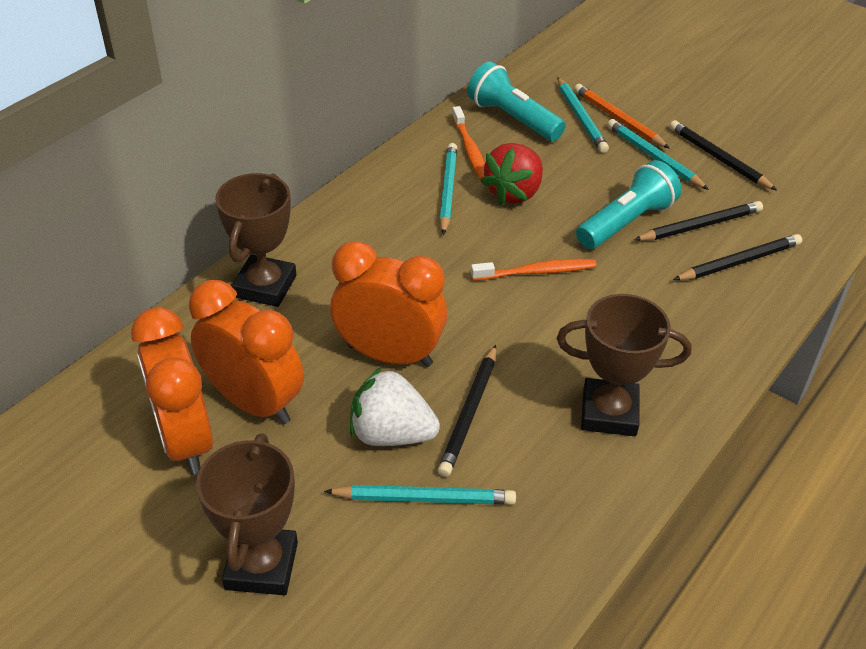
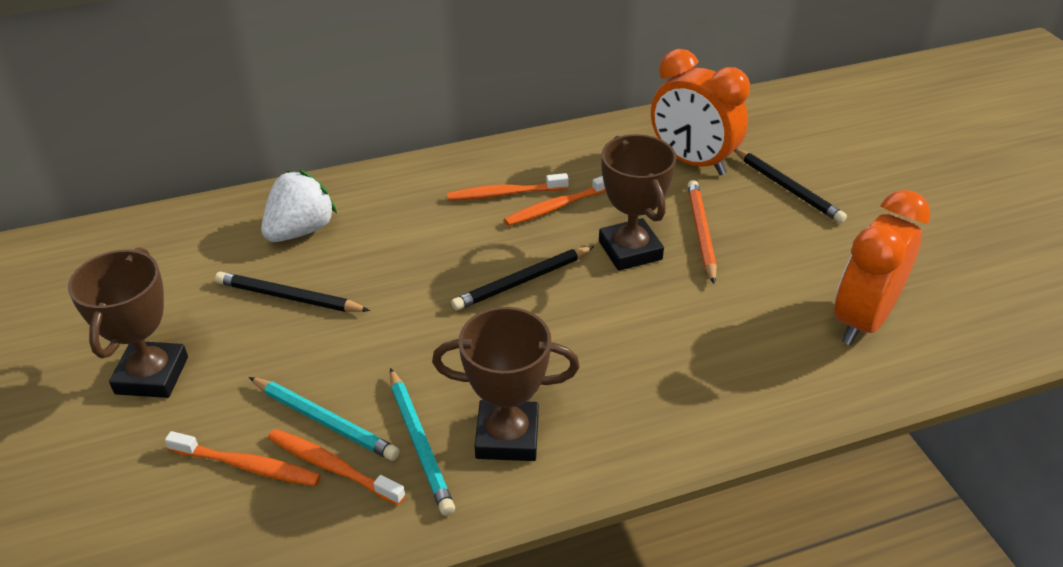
black pencil: [438,345,496,477] [634,201,763,241] [669,120,777,190] [673,234,802,280] = 4 -> [215,272,370,312] [451,246,594,311] [735,149,847,223] = 3
orange clock: [131,307,213,475] [189,280,304,425] [330,241,447,367] = 3 -> [651,49,750,175] [834,190,931,345] = 2
orange toothbrush: [452,106,485,180] [471,259,596,281] = 2 -> [165,431,321,486] [268,429,405,505] [447,173,569,201] [504,176,606,226] = 4
red strawberry: [481,143,543,205] = 1 -> none = 0
turquoise flashlight: [467,61,566,141] [576,160,681,249] = 2 -> none = 0
turquoise pencil: [324,485,516,505] [439,143,457,235] [557,77,609,153] [607,119,709,190] = 4 -> [249,377,400,461] [390,368,455,516] = 2

